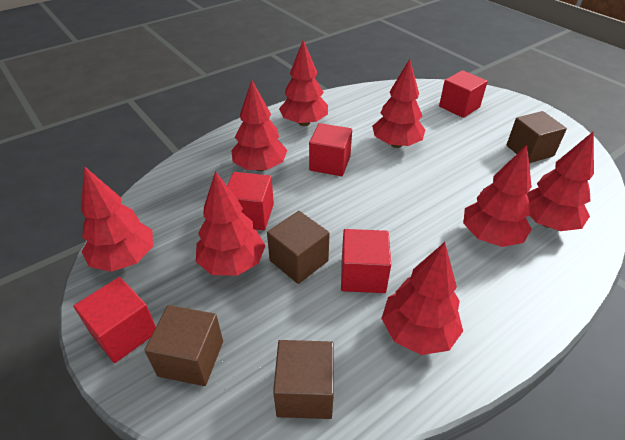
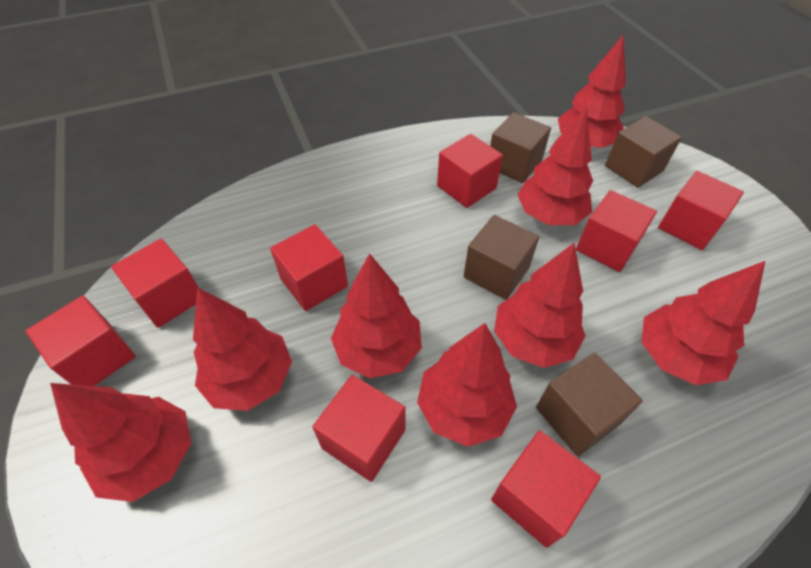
red cube: [74,277,156,363] [227,172,274,230] [309,123,352,176] [341,229,391,293] [439,70,488,118] = 5 -> [25,296,136,386] [111,239,199,328] [270,224,348,311] [313,375,405,482] [437,134,503,208] [491,430,601,548] [576,190,657,272] [658,171,744,250] = 8

